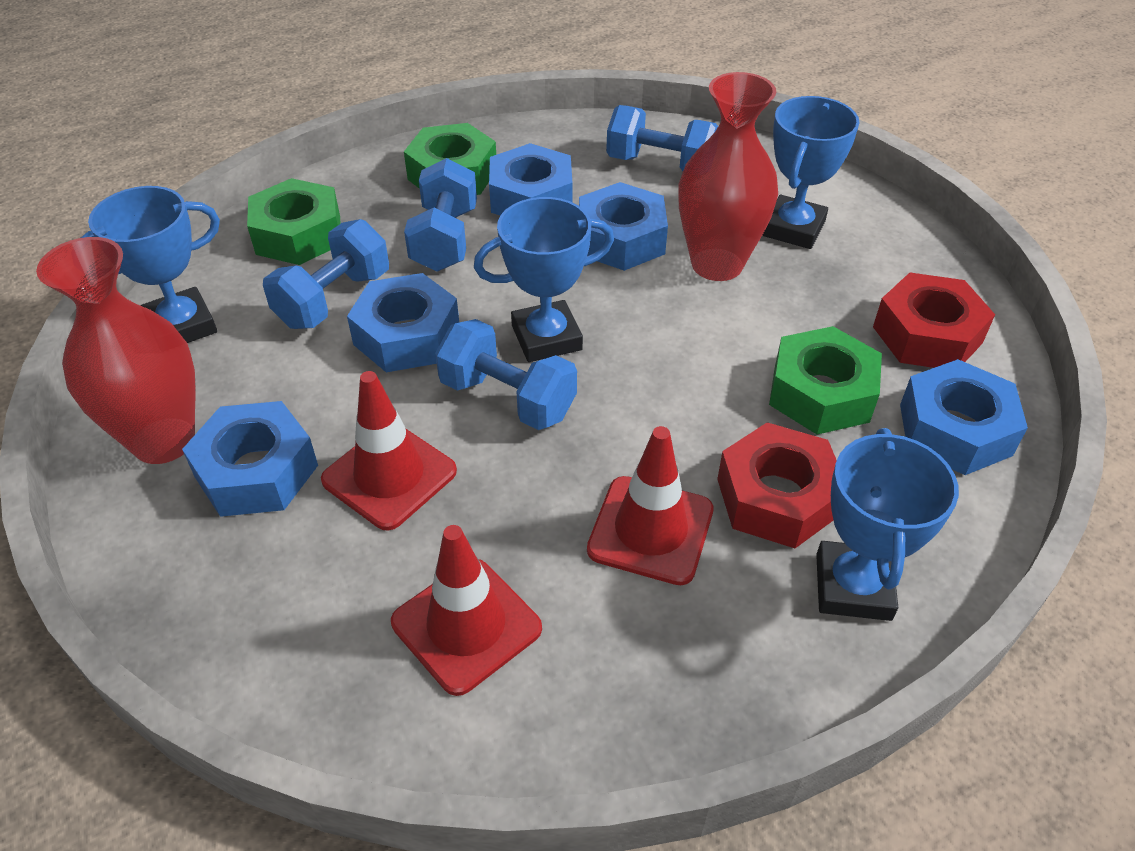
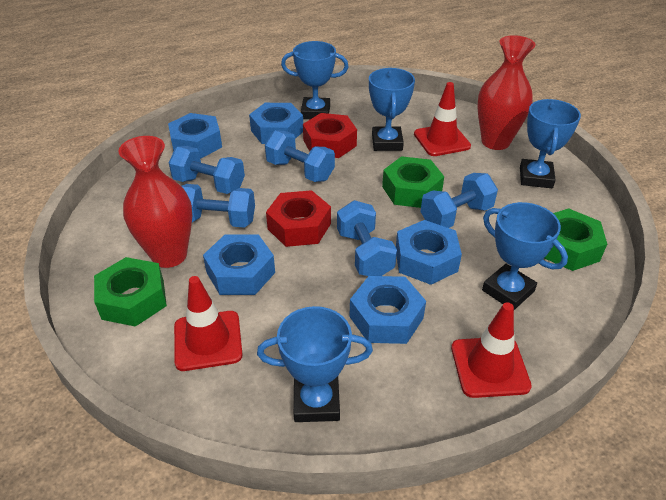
blue dumbbell: [263,219,389,329] [404,158,477,272] [435,319,577,430] [606,105,718,171] = 4 -> [169,146,245,194] [181,184,255,228] [265,130,335,182] [337,200,397,276] [421,173,498,228] = 5
blue trophy: [81,186,220,343] [474,197,614,362] [762,96,860,249] [816,428,959,621] = 4 -> [257,306,373,422] [281,41,348,119] [369,68,415,151] [482,202,568,310] [520,99,581,188] = 5

